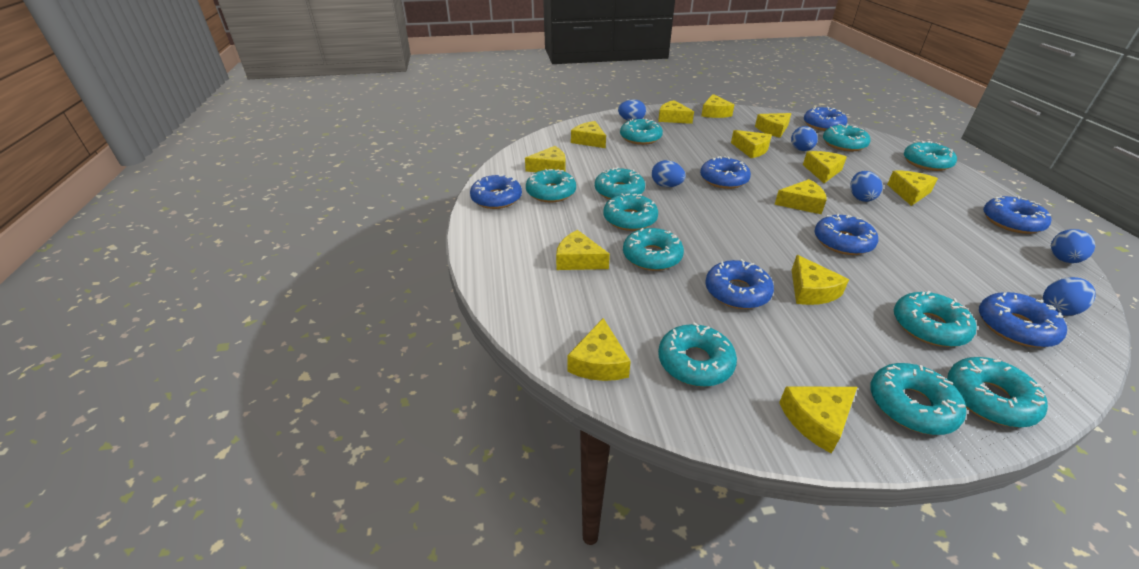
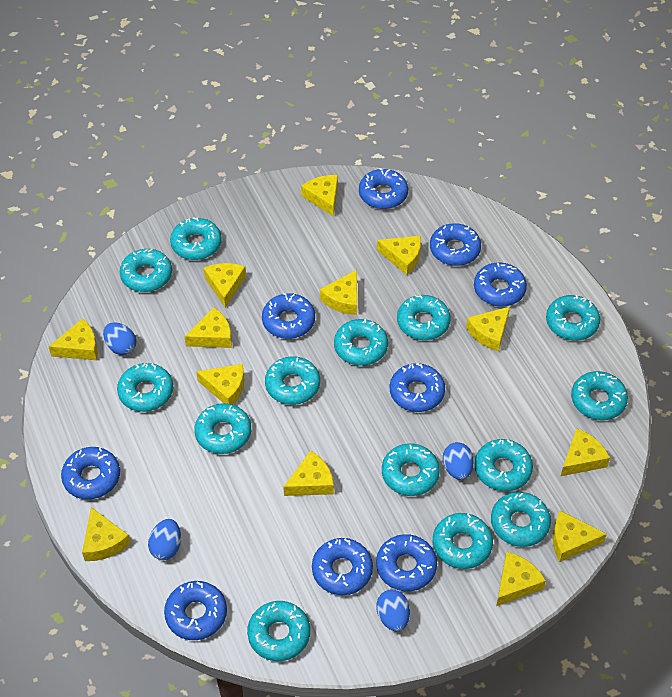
blue donut: [470,174,522,209] [700,156,751,189] [705,259,774,309] [804,106,847,131] [815,214,878,255] [979,292,1067,347] [983,196,1052,234] = 7 -> [61,447,120,499] [164,581,227,640] [262,293,315,339] [312,538,373,595] [359,168,408,209] [376,534,437,591] [390,363,445,412] [430,223,481,266] [474,262,527,307] = 9
blue egg: [618,99,646,121] [652,160,686,187] [791,126,818,151] [850,171,883,202] [1043,277,1096,316] [1051,229,1095,263] = 6 -> [103,322,136,355] [148,519,181,560] [377,589,410,631] [443,442,474,480] = 4
turquoise donut: [526,169,576,202] [595,167,645,200] [603,193,658,231] [620,118,663,145] [623,228,684,271] [658,322,737,387] [823,124,871,151] [870,363,966,435] [894,291,976,347] [904,141,957,171] [947,357,1048,427] = 11 -> [117,363,173,412] [120,249,172,292] [170,217,222,260] [194,403,251,454] [247,601,310,661] [265,356,320,405] [334,319,388,366] [382,443,440,496] [397,295,451,340] [433,513,493,569] [474,439,533,491] [491,492,551,547] [546,295,600,340] [571,371,628,420] = 14

